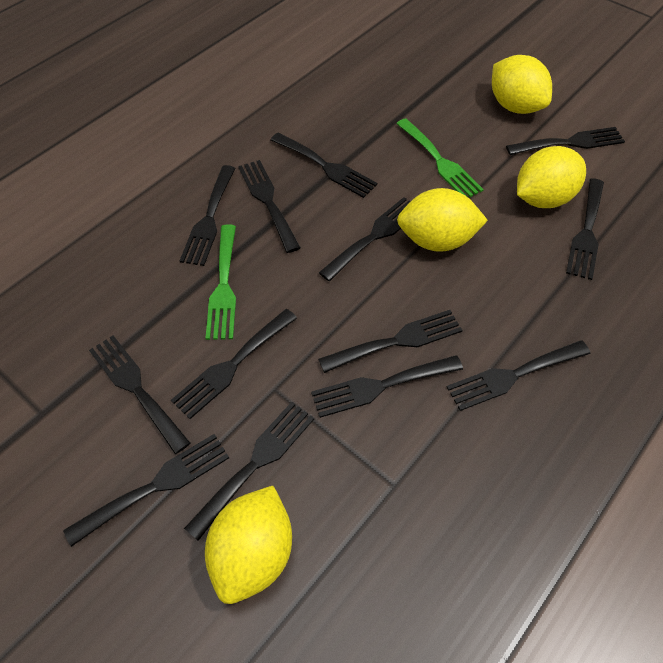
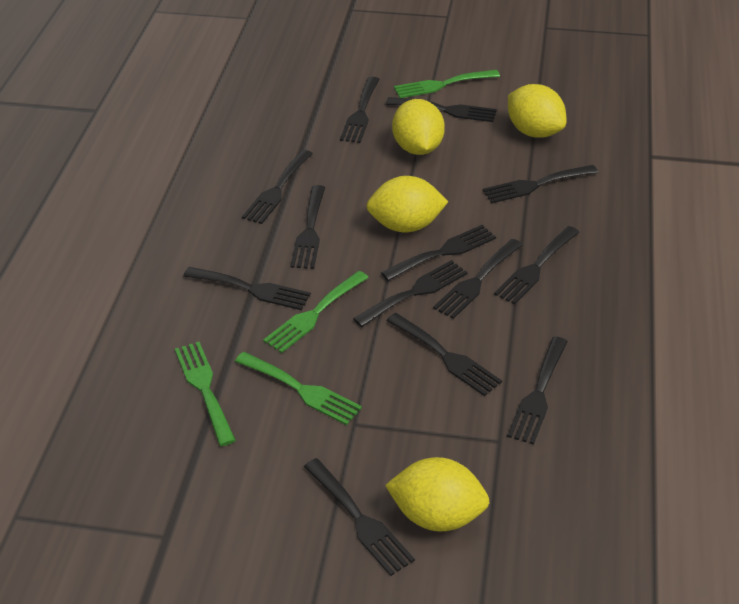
green fork: [205,224,236,340] [396,118,484,197] = 2 -> [175,342,236,446] [235,352,362,425] [263,271,369,353] [394,70,500,98] = 4

